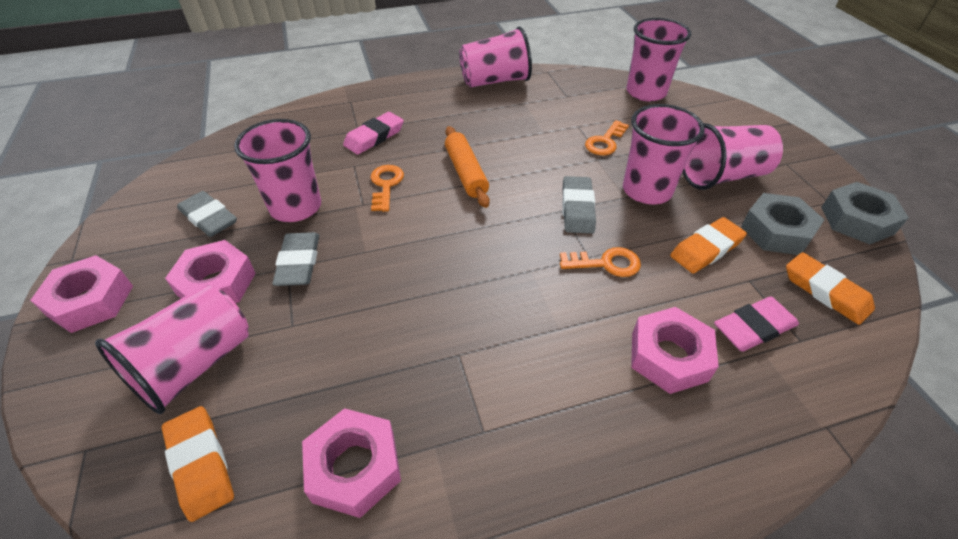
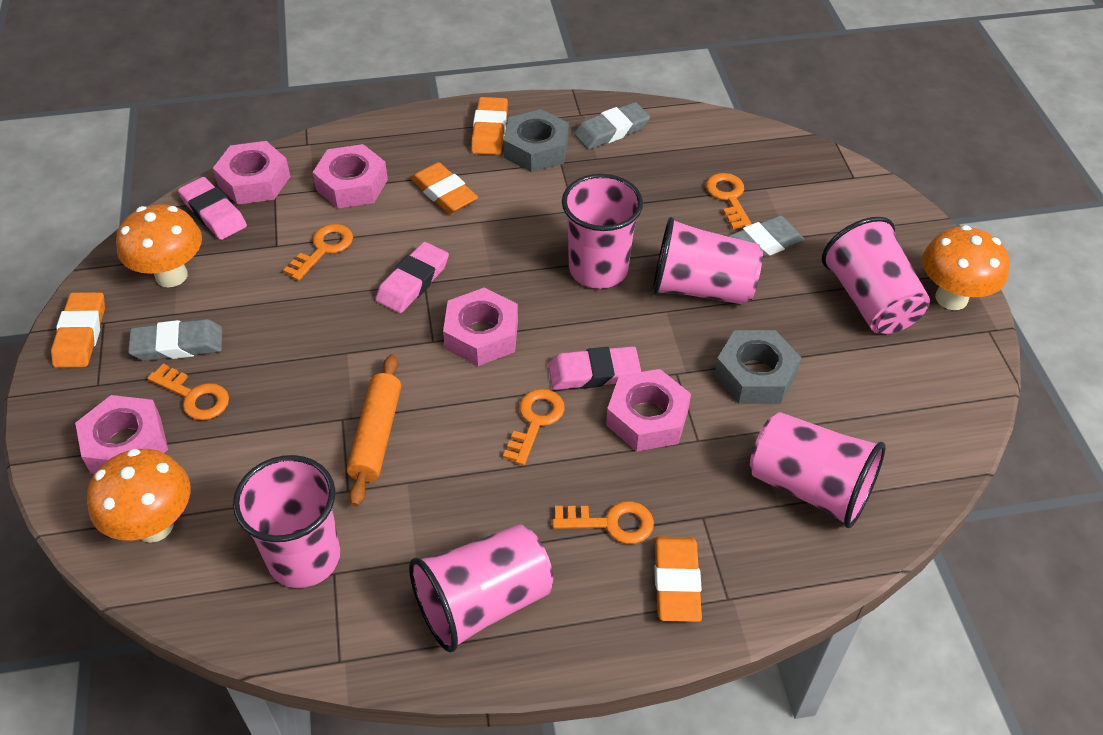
orange eraser: [162,406,234,522] [670,217,747,273] [786,252,875,325] = 3 -> [51,292,105,368] [411,162,478,214] [471,97,508,155] [654,536,702,622] = 4
orange key: [371,165,404,212] [560,247,641,277] [585,120,629,155] = 3 -> [147,364,229,420] [283,224,353,281] [503,389,565,465] [552,501,654,544] [706,173,752,229] = 5
orange mushroom: none = 0 -> [87,449,191,543] [116,204,202,287] [922,225,1009,310] = 3
pink eraser: [343,112,404,155] [714,296,799,352] = 2 -> [178,177,247,240] [376,242,449,313] [548,346,641,390] = 3
pink nut: [30,255,133,333] [165,240,256,303] [302,408,401,518] [631,307,719,394] = 4 -> [75,395,168,474] [213,141,291,205] [313,144,388,208] [443,287,518,366] [606,369,691,452] = 5

